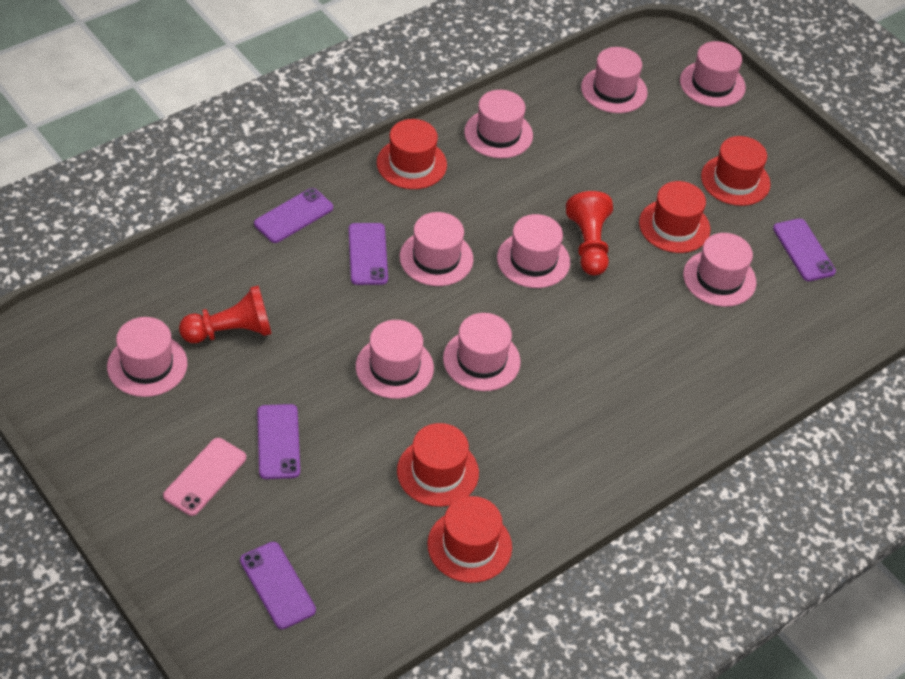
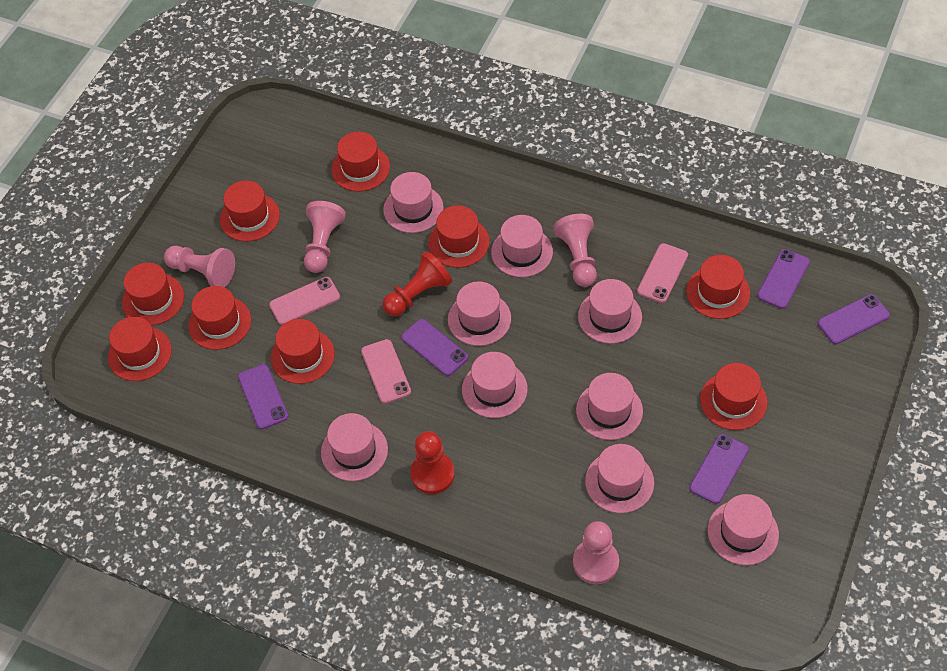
pink pawn: none = 0 -> [164,246,235,287] [304,201,346,273] [553,214,597,287] [573,521,619,584] = 4
pink phone: [163,438,246,516] = 1 -> [269,277,340,325] [361,339,411,404] [637,243,688,303] = 3
red hat: [377,119,447,189] [397,423,479,507] [427,496,512,583] [639,181,710,253] [701,136,771,206] = 5 -> [108,317,172,381] [122,263,184,326] [188,286,251,350] [220,181,280,242] [271,319,335,384] [331,132,390,192] [428,205,490,268] [686,255,750,319] [700,363,767,430] = 9

